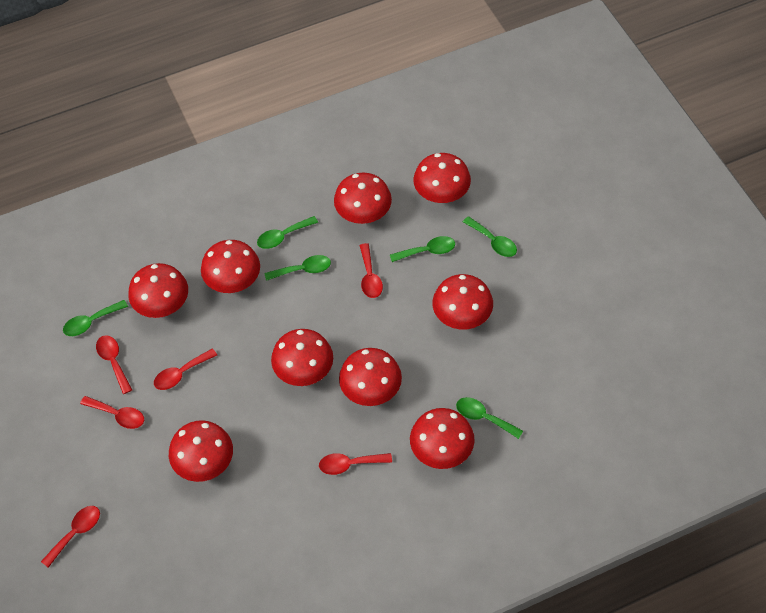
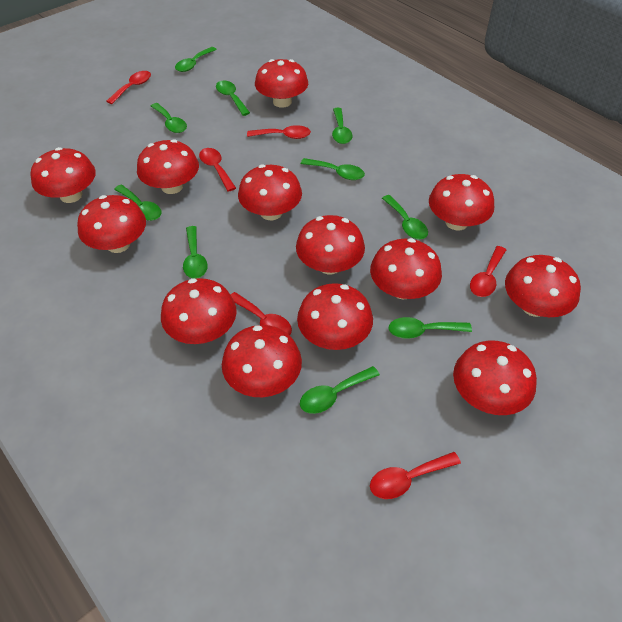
green spoon: [63,300,128,336] [257,216,318,249] [265,255,331,281] [390,236,455,262] [456,397,523,439] [463,216,517,257] = 6 -> [114,185,161,221] [151,103,187,133] [175,47,217,72] [183,226,208,279] [216,80,250,116] [300,366,380,414] [301,158,365,180] [332,108,352,144] [382,195,428,239] [389,317,472,339] = 10
red mushroom: [128,263,188,318] [169,420,233,482] [201,240,260,293] [271,329,333,386] [334,173,392,224] [339,348,402,406] [410,408,475,469] [413,153,471,203] [432,274,493,329] = 9 -> [31,147,96,203] [77,195,146,253] [137,139,199,194] [161,278,237,344] [222,325,302,397] [238,164,302,220] [255,59,308,108] [296,215,365,274] [297,283,373,350] [370,238,442,299] [429,174,494,230] [453,340,537,415] [505,255,581,317] = 13

